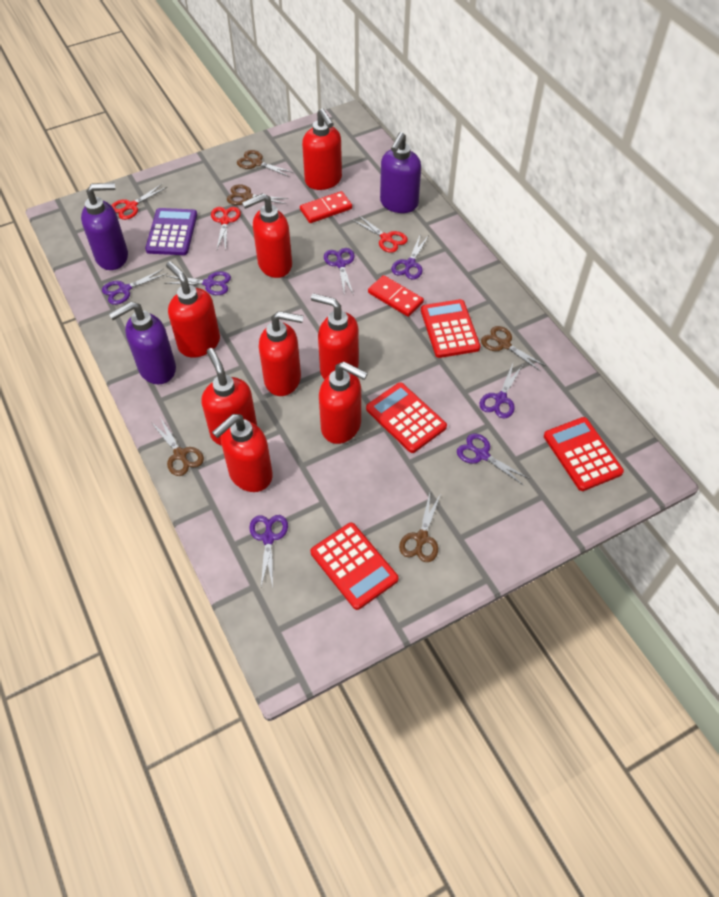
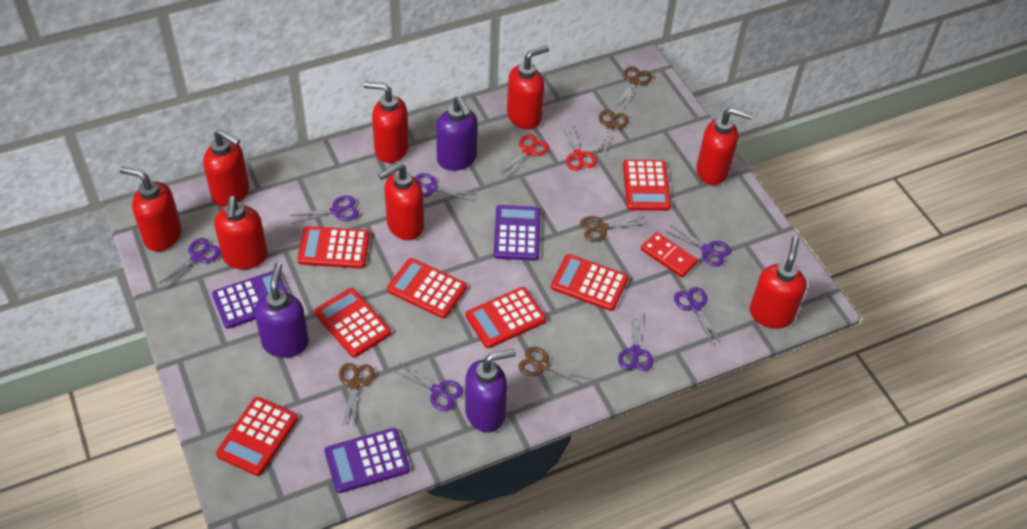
purple calculator: [145,208,197,255] = 1 -> [212,271,288,329] [324,428,410,493] [494,205,541,261] = 3
red calculator: [311,523,398,610] [366,382,447,453] [421,299,480,358] [544,417,624,491] = 4 -> [216,397,298,476] [297,226,370,268] [315,288,391,357] [387,258,467,318] [466,287,546,348] [551,254,628,311] [623,160,671,211] = 7
red domino: [300,191,352,223] [368,275,424,317] = 2 -> [641,232,698,278] = 1
red scissors: [111,184,167,220] [211,207,241,249] [353,215,408,253] = 3 -> [499,134,549,177] [562,125,597,171] = 2

